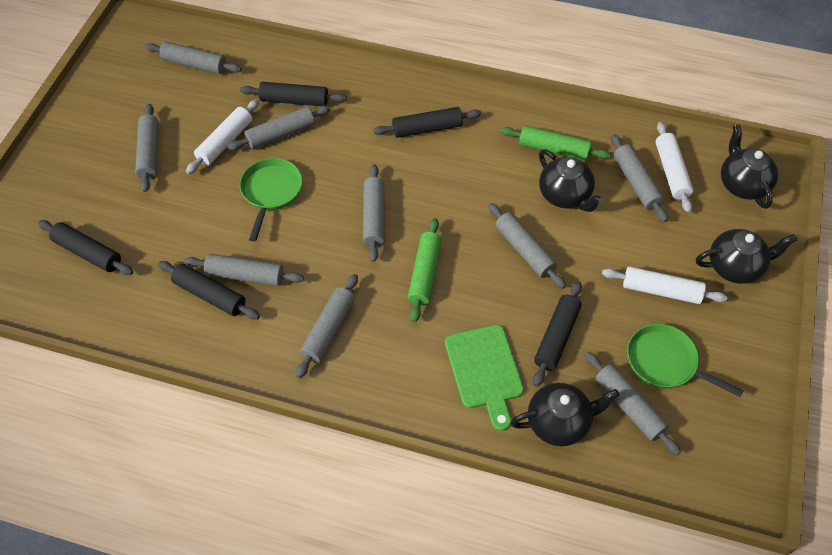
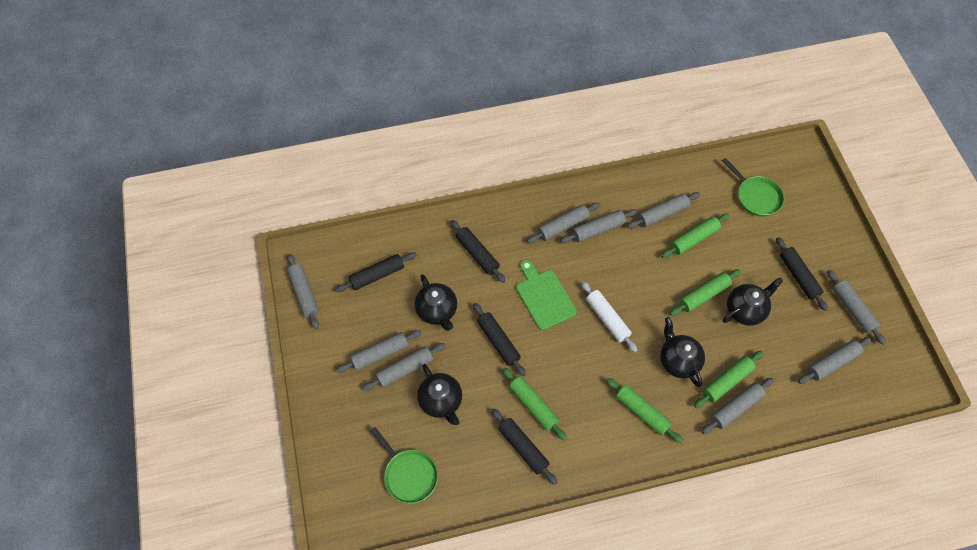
green rolling pin: [408,218,442,322] [501,125,611,161] = 2 -> [502,368,567,441] [606,378,683,443] [661,214,729,258] [670,269,741,316] [694,351,763,408] = 5
white rolling pin: [186,99,259,174] [602,266,727,304] [655,122,693,213] = 3 -> [581,281,638,352] = 1

